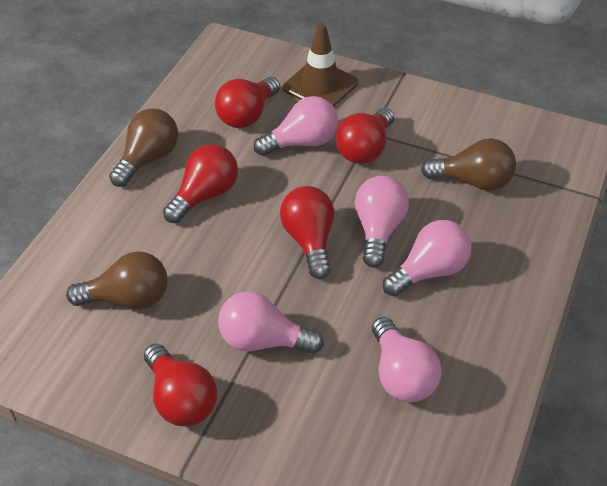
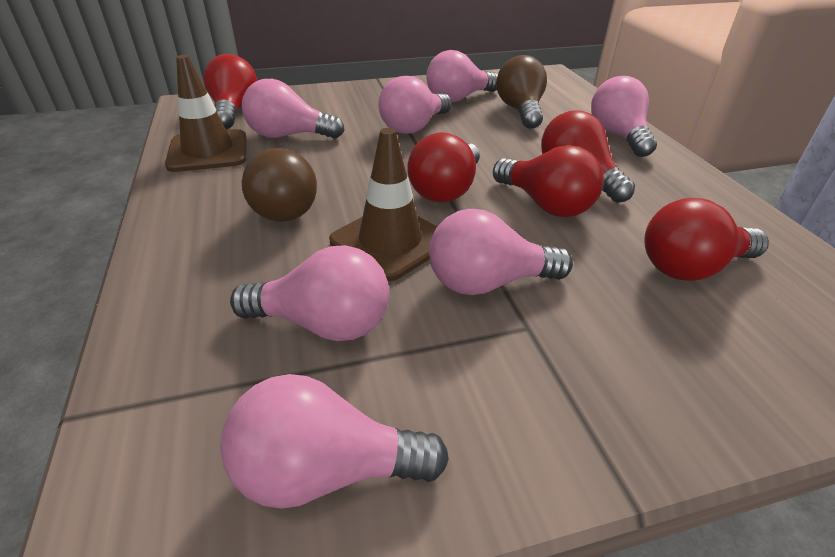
brown light bulb: [66,251,168,309] [109,108,178,187] [421,138,516,191] = 3 -> [242,148,317,221] [496,55,547,129] = 2
brown traffic cone: [283,23,358,107] = 1 -> [165,55,246,172] [329,128,437,281] = 2
pink light bulb: [218,291,324,354] [254,96,338,156] [355,176,409,268] [372,317,442,402] [383,220,471,296] = 5 -> [220,374,449,509] [230,245,389,341] [242,79,345,139] [378,76,452,134] [426,50,498,102] [429,209,573,295] [591,76,657,157] = 7

